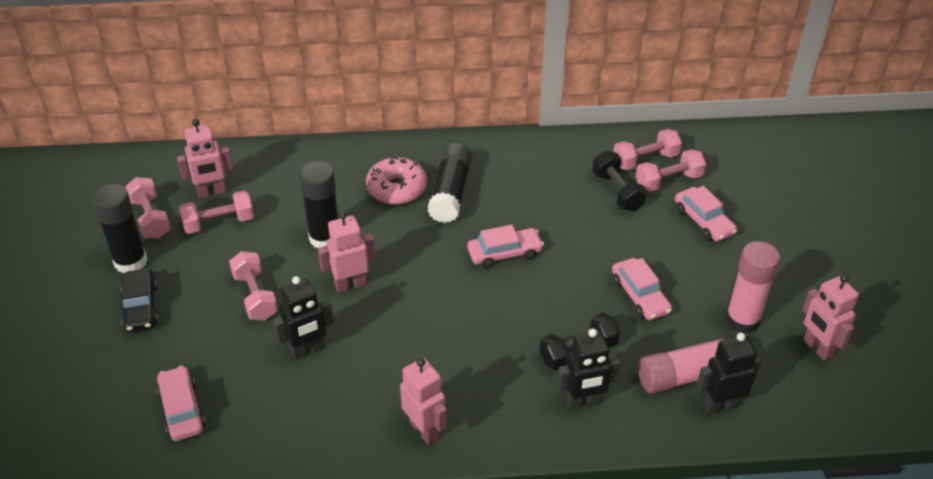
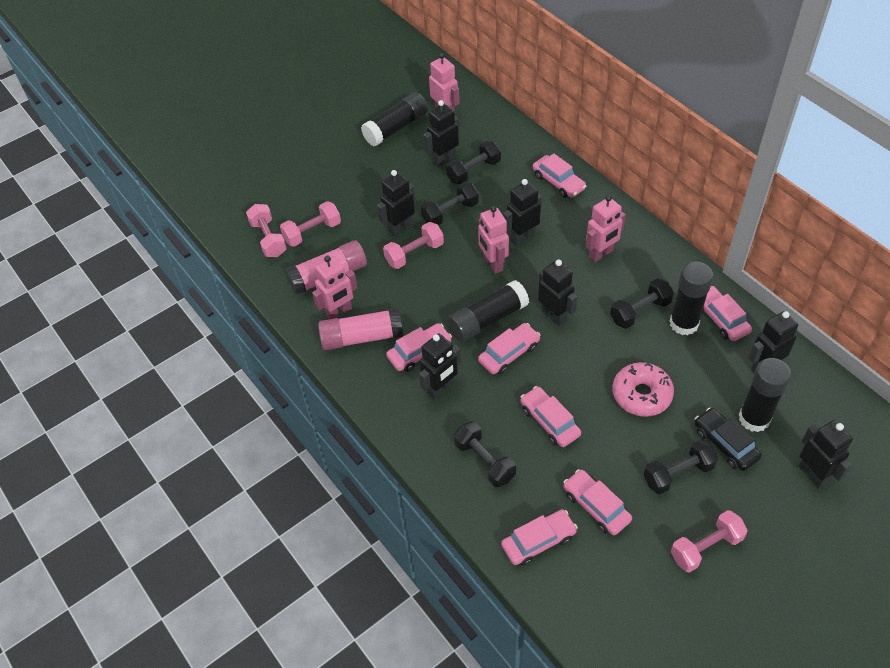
black dumbbell: [540,313,620,371] [592,151,646,211] = 2 -> [421,182,479,225] [446,141,501,184] [454,421,516,487] [610,278,674,329] [644,439,718,494] = 5
black glue stick: [91,184,148,273] [299,161,338,248] [427,143,472,223] = 3 -> [361,92,428,146] [448,280,529,342] [670,261,713,335] [739,358,791,432] = 4
black robot: [273,276,334,360] [557,328,620,410] [696,333,761,414] = 3 -> [377,170,415,237] [419,333,461,399] [423,100,460,167] [503,179,542,246] [538,259,577,326] [748,311,798,372] [799,420,853,488] = 7
pink car: [156,366,205,441] [467,225,544,268] [612,258,672,320] [675,186,737,242] = 4 -> [386,323,452,372] [478,323,540,374] [501,509,578,566] [520,386,581,447] [533,154,586,198] [563,469,632,535] [702,286,752,341] = 7
pink dumbbell: [125,177,171,239] [179,190,254,234] [229,251,278,321] [613,129,682,170] [636,149,706,192] = 5 -> [246,204,287,257] [280,201,341,247] [383,222,444,269] [671,510,748,573] = 4

